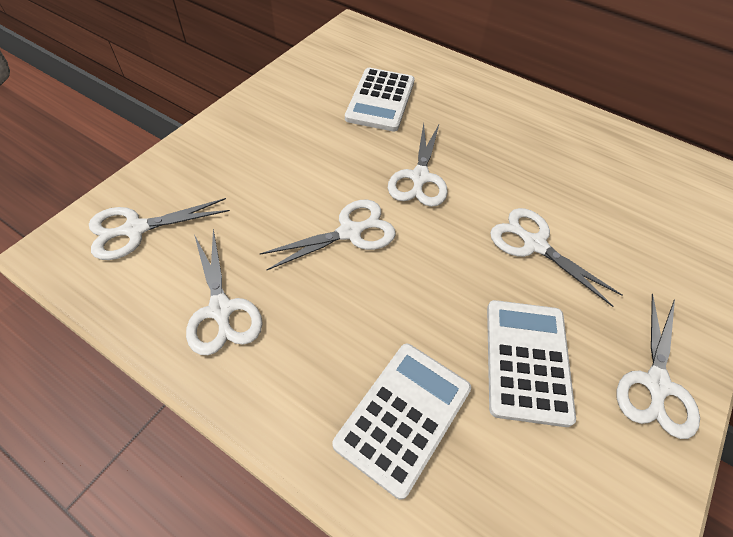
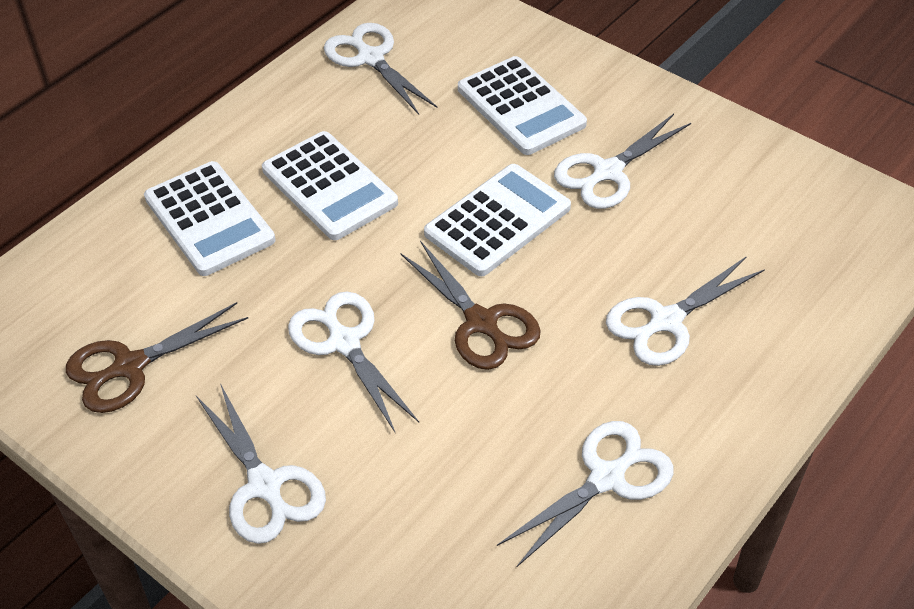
brown scissors: none = 0 -> [66,302,248,413] [400,241,541,370] = 2
white calculator: [332,344,471,500] [345,68,415,132] [487,300,576,427] = 3 -> [144,161,275,276] [262,131,398,240] [424,164,571,276] [458,56,587,155] = 4

